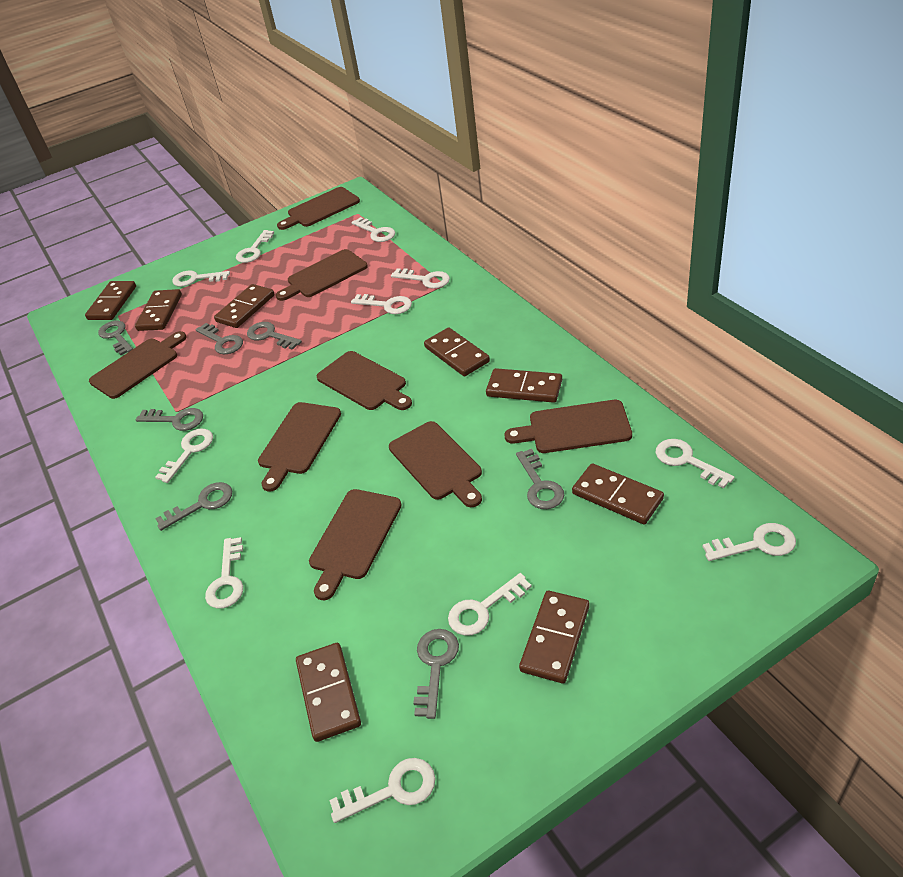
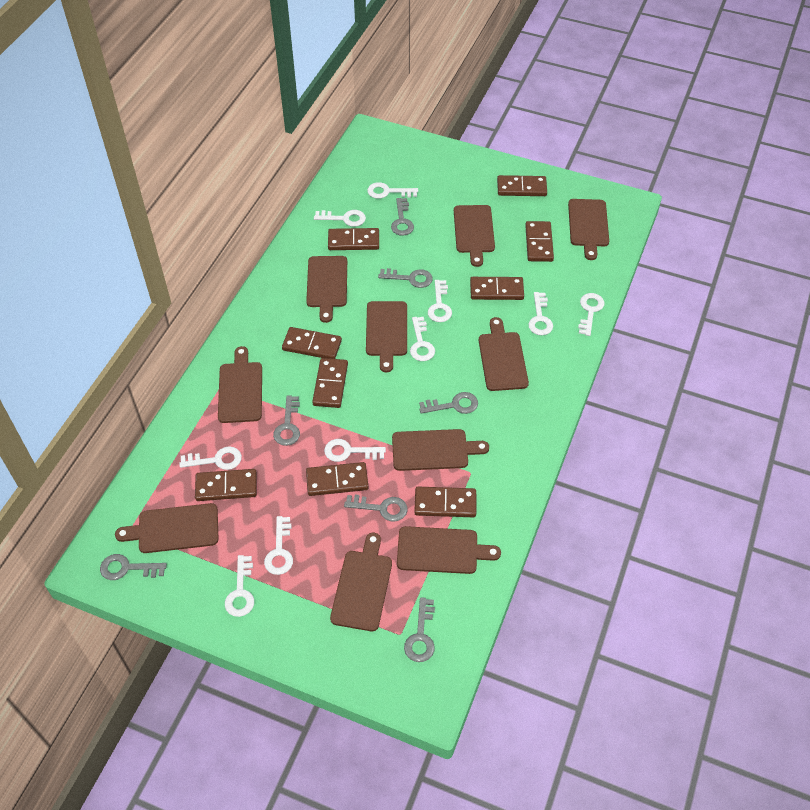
brown cutting board: [89,331,187,399] [258,402,341,492] [276,249,368,301] [277,187,360,230] [309,489,402,600] [317,351,412,410] [389,421,482,507] [504,400,632,453] = 8 -> [115,503,218,553] [218,346,262,423] [306,256,347,323] [330,533,392,631] [366,301,407,372] [392,429,489,471] [397,526,501,574] [454,205,495,267] [479,317,529,391] [568,199,609,260] = 10
brown domino: [85,281,136,320] [135,289,182,331] [214,284,275,328] [296,643,361,742] [424,327,490,376] [486,368,562,403] [519,591,589,683] [572,463,664,524] = 8 -> [195,469,257,501] [282,327,342,359] [306,462,369,496] [312,358,348,408] [328,228,379,250] [414,487,476,517] [470,277,524,300] [497,175,547,196] [525,221,554,262] = 9
white key: [155,429,213,483] [172,270,230,287] [205,537,243,609] [236,230,274,263] [330,758,435,823] [351,217,395,242] [351,294,412,314] [391,268,450,289] [448,573,532,636] [656,439,735,489] [702,523,796,561] = 11 -> [179,447,242,470] [225,555,254,617] [264,516,293,575] [314,210,366,227] [324,439,386,462] [367,182,418,199] [410,317,435,361] [428,280,452,322] [528,292,553,335] [578,293,605,336] = 10

